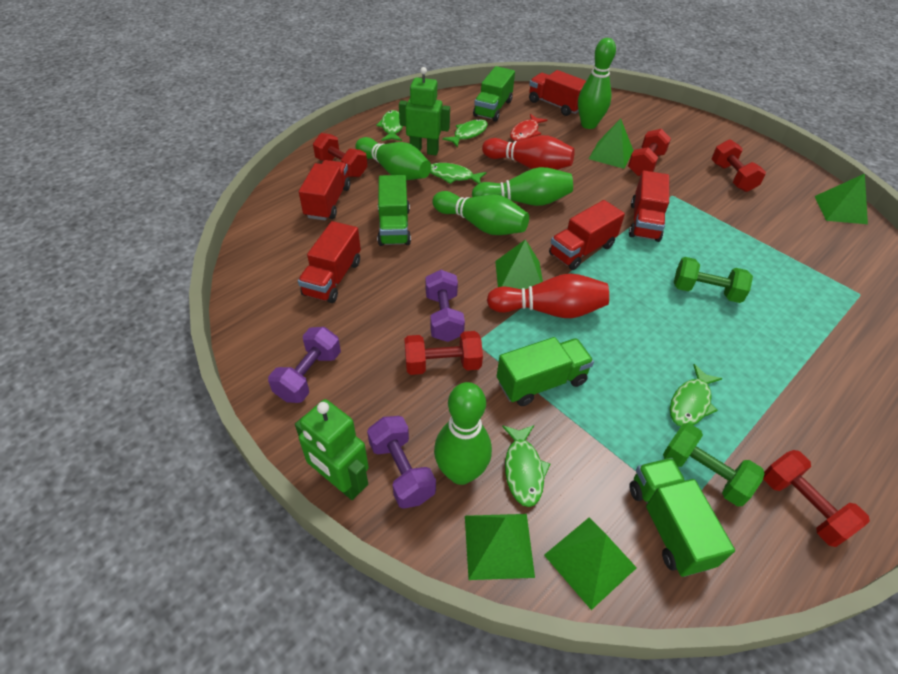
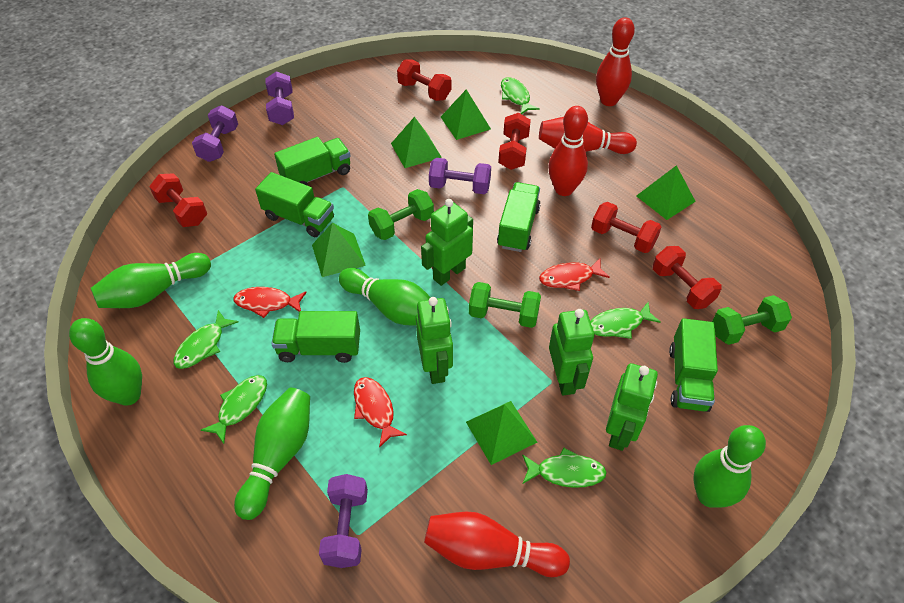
green dumbbell: [663,423,765,506] [674,257,753,303] = 2 -> [368,189,434,240] [469,282,541,328] [712,295,792,345] = 3
green robot: [295,399,369,500] [399,67,450,155] = 2 -> [416,297,453,384] [421,199,473,286] [549,309,594,395] [606,363,658,451] = 4
green truck: [377,175,411,246] [473,66,515,122] [497,337,594,406] [629,458,735,577] = 4 -> [255,172,334,237] [271,311,360,363] [274,137,351,186] [497,182,541,252] [669,318,718,412] = 5
purple dumbbell: [268,327,341,403] [367,416,436,509] [425,270,465,342] = 3 -> [192,105,238,162] [265,71,294,125] [319,474,368,568] [429,158,491,194] = 4
red bowling pin: [482,135,575,170] [487,273,609,318] = 2 -> [424,512,570,577] [539,117,637,154] [548,106,588,196] [596,17,635,106] = 4
red fish: [510,114,547,141] = 1 -> [233,287,307,318] [354,377,407,448] [539,259,610,291] = 3
red truck: [298,221,361,303] [299,160,350,221] [529,70,586,116] [549,200,625,270] [629,171,669,242] = 5 -> none = 0

